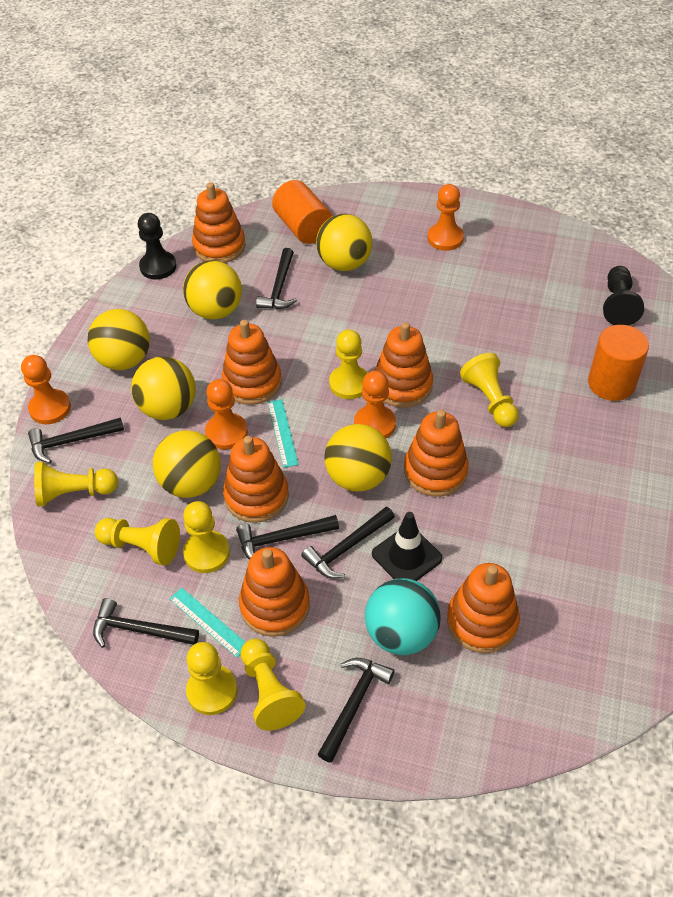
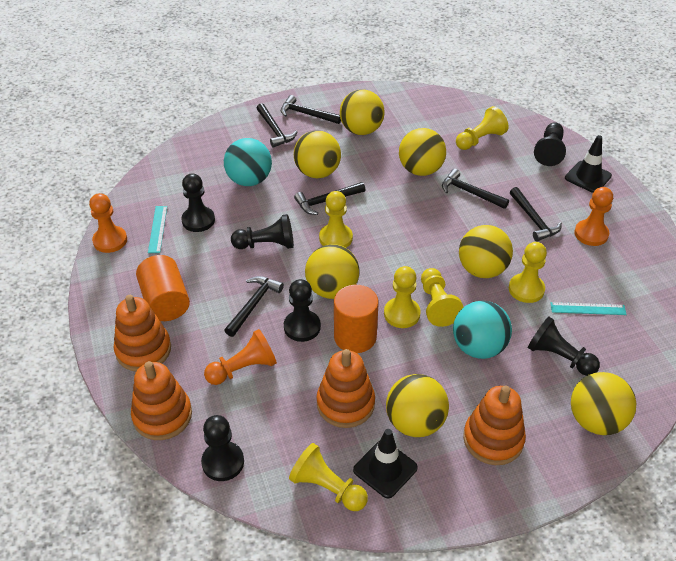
black pawn: [138,213,177,279] [603,266,644,325] = 2 -> [182,173,215,232] [201,415,244,481] [231,214,294,249] [284,279,321,342] [528,317,600,376] [534,122,566,166] = 6
black traffic cone: [372,512,442,581] = 1 -> [353,429,418,499] [565,135,612,193] = 2
orange pawn: [21,355,71,424] [205,379,248,449] [354,371,396,438] [427,184,464,251] = 4 -> [89,193,127,253] [204,329,277,385] [574,187,613,246] = 3
orange stacking toy: [192,182,246,263] [222,320,282,405] [223,436,289,523] [239,547,310,637] [375,322,433,408] [404,410,469,497] [447,563,520,653] = 7 -> [114,295,171,371] [131,361,192,440] [316,349,375,428] [463,386,526,465] = 4
turquoise ball: [365,578,441,655] = 1 -> [224,138,272,186] [453,301,512,359] = 2
yellow ball: [88,309,150,370] [131,356,196,420] [153,430,221,498] [183,260,242,319] [316,214,372,271] [324,424,392,492] = 6 -> [294,130,341,178] [305,244,360,299] [340,89,384,135] [386,374,449,437] [399,128,446,176] [459,225,513,278] [571,372,636,435] = 7
yellow pawn: [34,462,118,507] [95,518,180,566] [183,501,230,573] [186,642,238,715] [241,639,306,731] [329,329,367,399] [460,353,519,427] = 7 -> [289,443,368,511] [319,191,353,248] [384,266,421,328] [421,268,463,327] [456,106,509,150] [509,242,547,303] = 6

